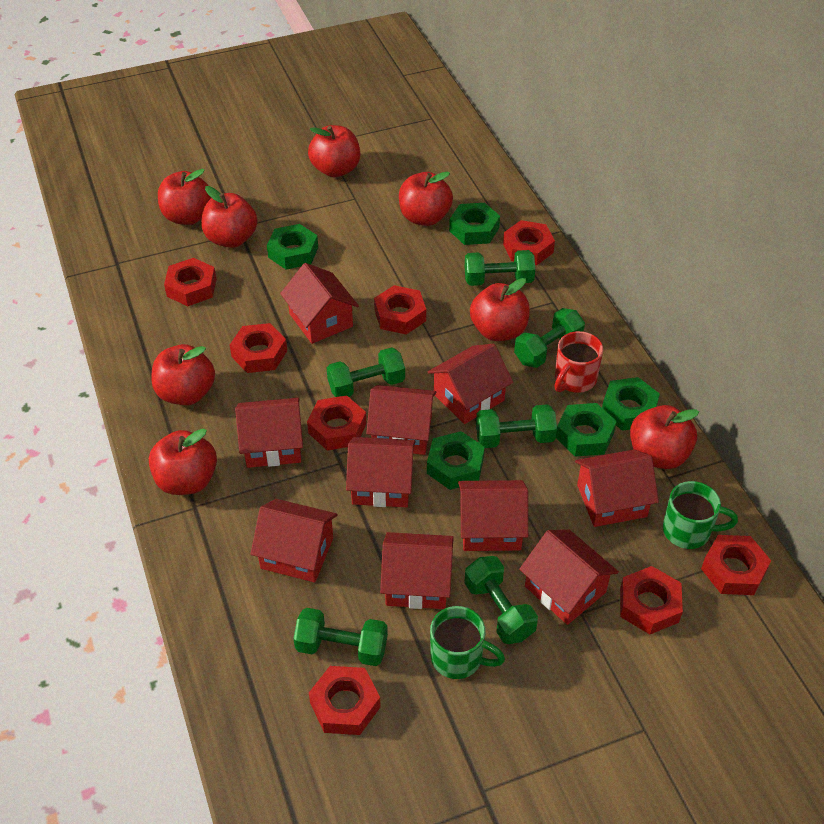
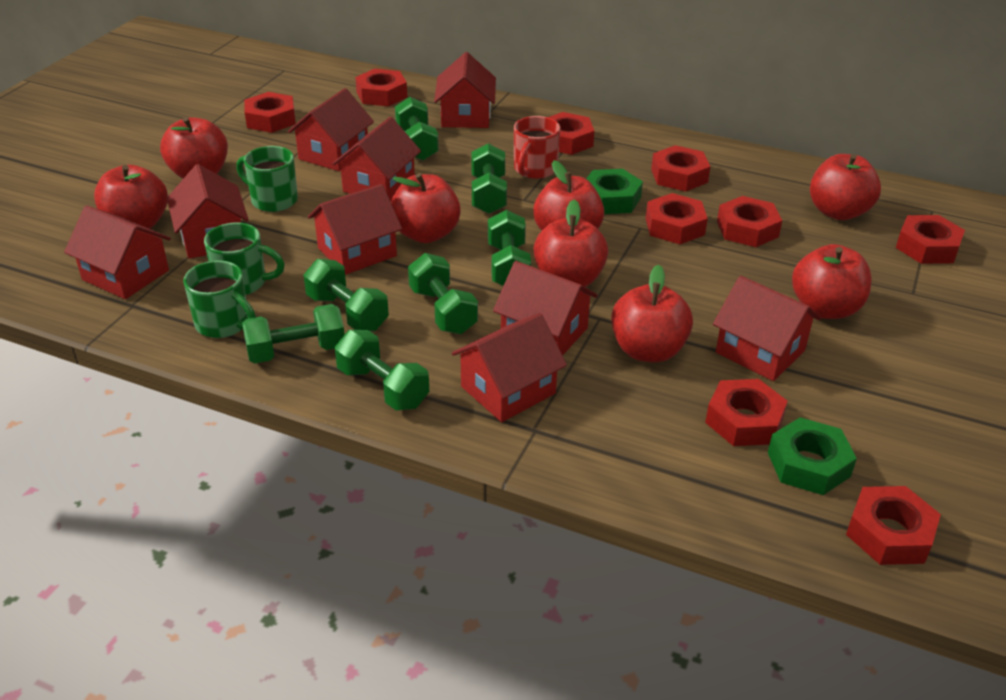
green dumbbell: [293,608,388,666] [327,347,405,397] [464,556,538,644] [465,250,535,286] [476,404,557,448] [514,308,585,368] = 6 -> [242,304,345,363] [304,259,389,331] [335,330,429,410] [395,97,439,161] [408,253,478,334] [471,143,507,214] [488,210,531,286] = 7
green mug: [430,606,505,679] [663,481,738,549] = 2 -> [183,260,256,338] [204,222,285,295] [236,146,298,212] = 3
green nut: [267,224,318,270] [427,431,485,490] [449,203,500,245] [556,403,616,456] [602,377,660,431] = 5 -> [586,169,643,214] [768,417,857,495] = 2
red house: [235,398,303,468] [250,499,338,582] [280,263,359,344] [346,437,415,507] [366,385,436,455] [380,532,454,609] [427,344,513,424] [458,480,528,551] [519,529,619,625] [575,449,659,527] = 10 -> [64,205,171,299] [167,164,249,258] [288,88,374,171] [308,184,402,275] [332,117,421,202] [434,52,496,128] [452,313,567,422] [493,261,598,355] [713,276,821,381] = 9
red nut: [164,258,216,306] [230,323,287,373] [307,395,366,451] [309,666,381,735] [374,285,426,335] [503,220,555,265] [620,566,683,634] [701,535,771,595] = 8 -> [244,92,296,133] [355,69,407,106] [548,112,594,155] [646,193,708,244] [651,145,711,192] [705,379,788,446] [717,196,782,247] [846,486,941,565] [896,215,965,264] = 9

